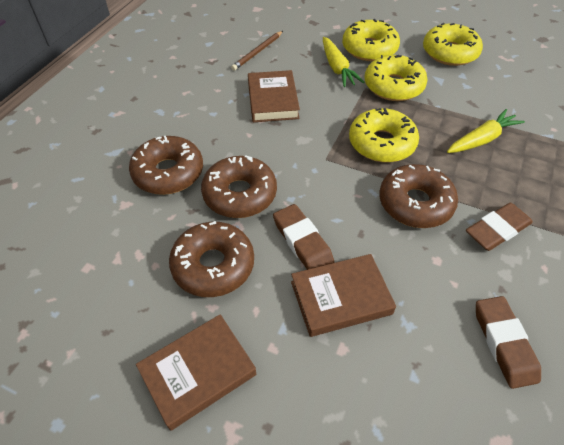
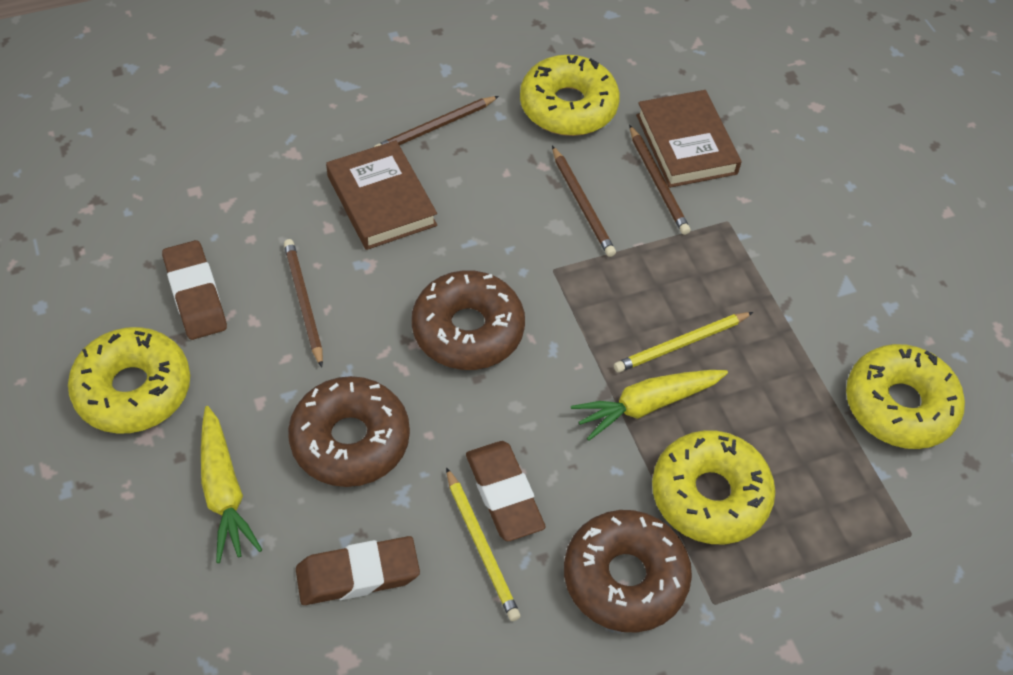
brown book: [136,314,256,431] [248,70,300,122] [291,254,396,337] = 3 -> [326,140,437,250] [636,90,742,188] = 2
brown donut: [129,136,203,195] [169,221,254,297] [201,155,277,218] [379,164,458,228] = 4 -> [288,376,410,487] [412,270,525,370] [564,510,692,632] = 3
brown pencil: [231,31,283,71] = 1 -> [284,239,323,367] [374,96,499,147] [552,146,616,257] [629,125,690,235] = 4
yellow pencil: none = 0 -> [446,467,521,621] [614,312,753,373] = 2

